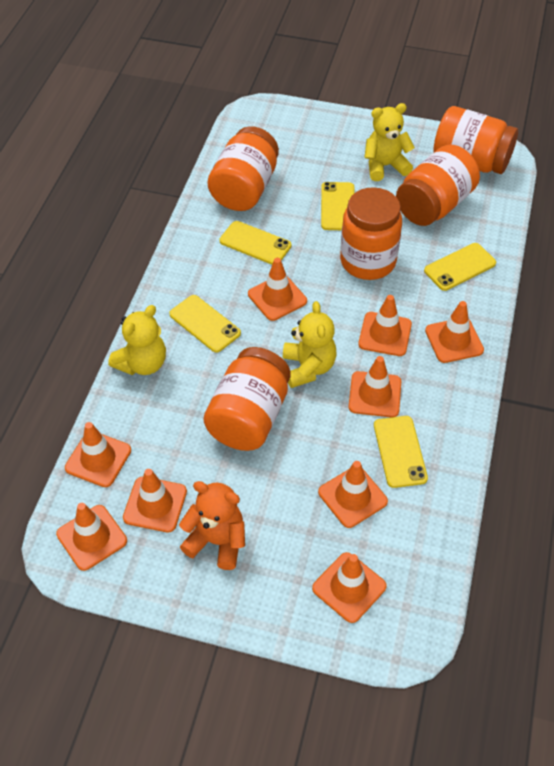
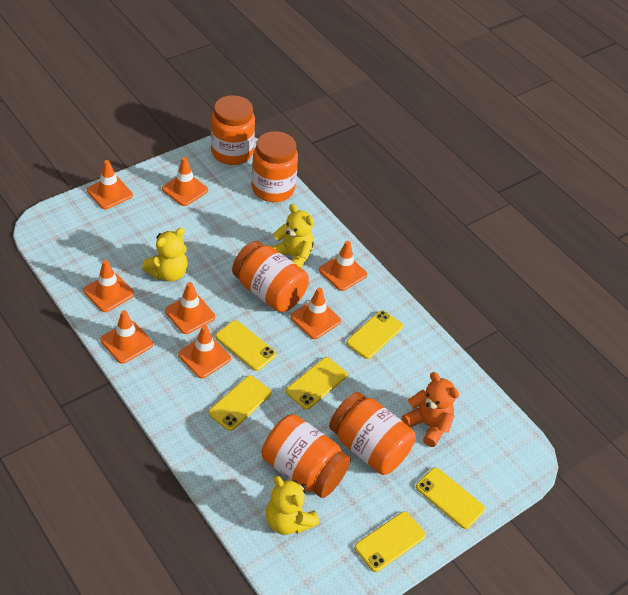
orange traffic cone: [56,503,127,571] [65,422,131,487] [123,469,187,533] [248,258,307,321] [312,552,387,623] [318,461,388,528] [348,356,401,417] [358,295,412,356] [425,301,484,363] = 9 -> [83,260,134,312] [87,160,133,209] [100,310,153,364] [162,157,208,206] [165,282,215,334] [178,325,231,378] [291,288,341,339] [319,241,367,291] = 8
yellow phone: [169,295,241,353] [220,221,291,265] [321,182,354,230] [374,416,428,488] [424,243,496,291] = 5 -> [209,376,271,431] [215,320,277,371] [286,357,347,409] [346,310,403,359] [355,512,426,572] [416,467,485,529] = 6

